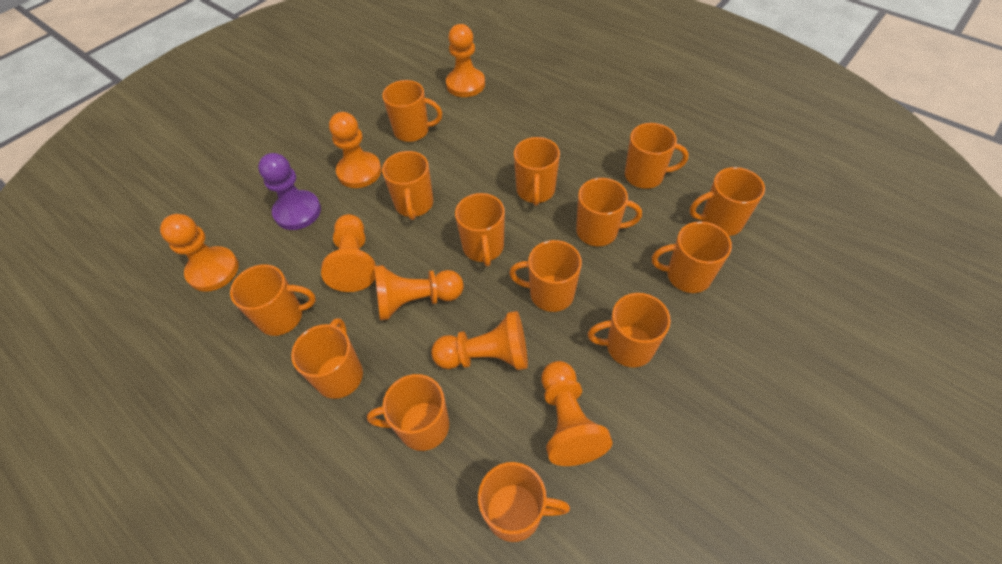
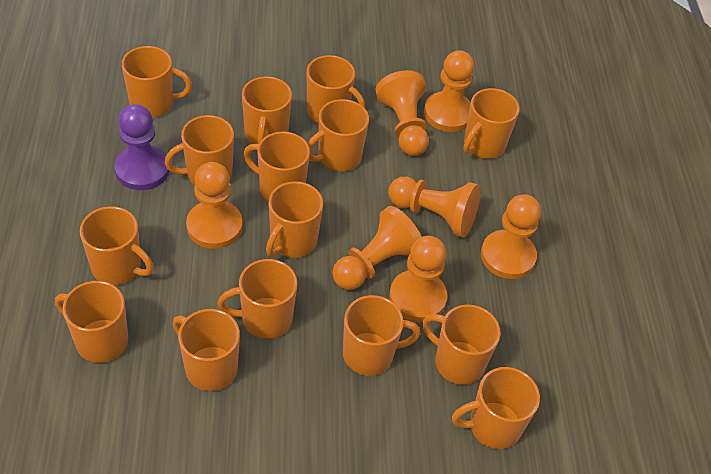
orange mug: [230,264,316,336] [291,318,363,399] [367,374,449,451] [382,80,442,142] [382,151,433,220] [455,193,505,266] [478,462,570,542] [509,240,582,312] [514,137,560,206] [576,178,642,246] [588,293,671,367] [625,123,688,189] [652,221,732,293] [689,167,765,236] = 14 -> [55,281,128,363] [80,206,153,285] [122,46,192,117] [165,115,234,185] [173,309,240,391] [218,259,297,339] [242,76,292,144] [244,132,310,202] [266,181,323,258] [307,55,365,123] [308,99,369,171] [343,295,420,376] [422,305,501,385] [452,367,540,449] [463,88,520,159] = 15

